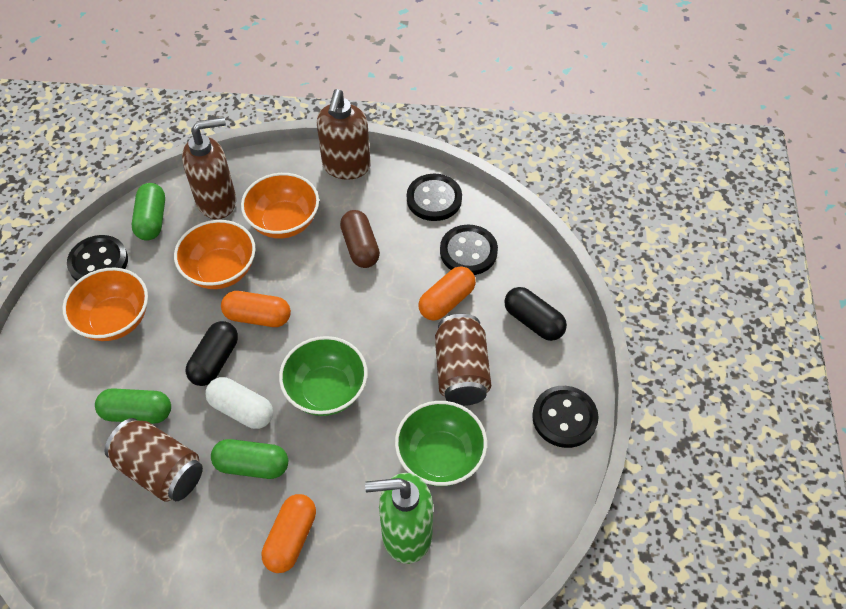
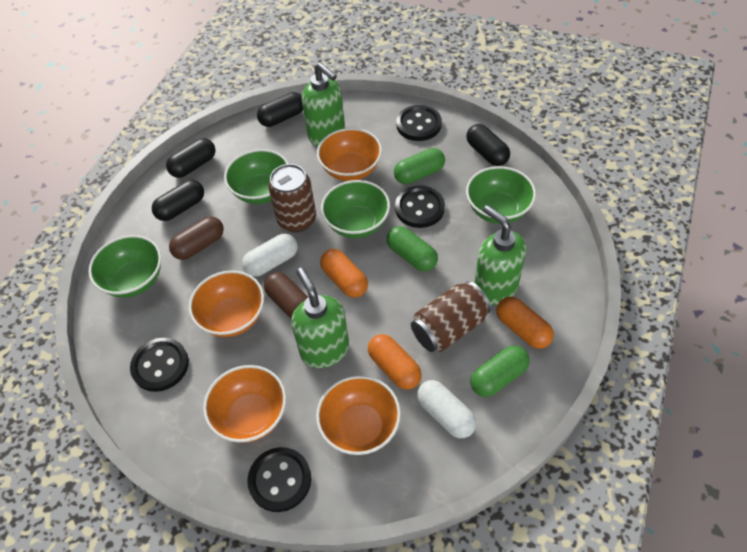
black capsule: [186,321,238,386] [505,287,567,341] = 2 -> [152,180,204,221] [166,138,216,178] [257,92,303,127] [466,124,510,166] = 4
brown capsule: [340,210,380,268] = 1 -> [169,216,224,260] [264,272,308,319] = 2
brown soap dispenser: [182,117,236,219] [317,89,371,180] = 2 -> none = 0
green bowl: [279,336,367,416] [395,401,487,486] = 2 -> [89,235,161,298] [224,149,289,204] [321,180,390,238] [466,166,536,224] = 4
green soap dispenser: [365,473,433,564] = 1 -> [291,268,349,368] [302,62,345,146] [474,205,526,305] = 3
orange bowl: [62,267,148,341] [174,220,255,289] [241,173,319,239] = 3 -> [189,270,264,337] [203,365,286,443] [316,375,401,455] [317,128,382,181] = 4
white capsule: [205,377,273,429] = 1 -> [242,234,298,277] [417,380,476,438] = 2

